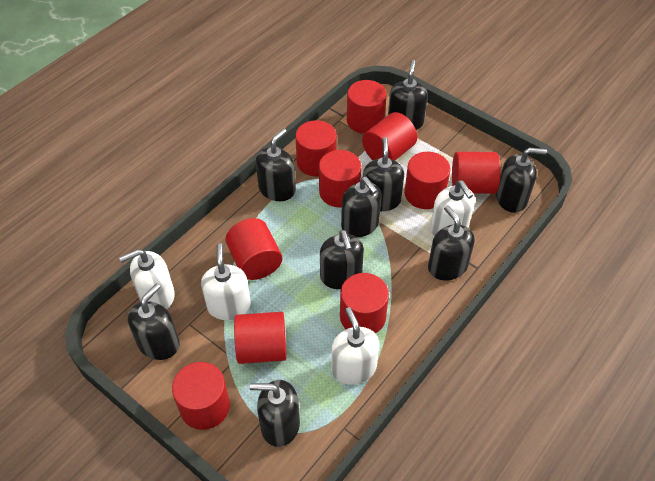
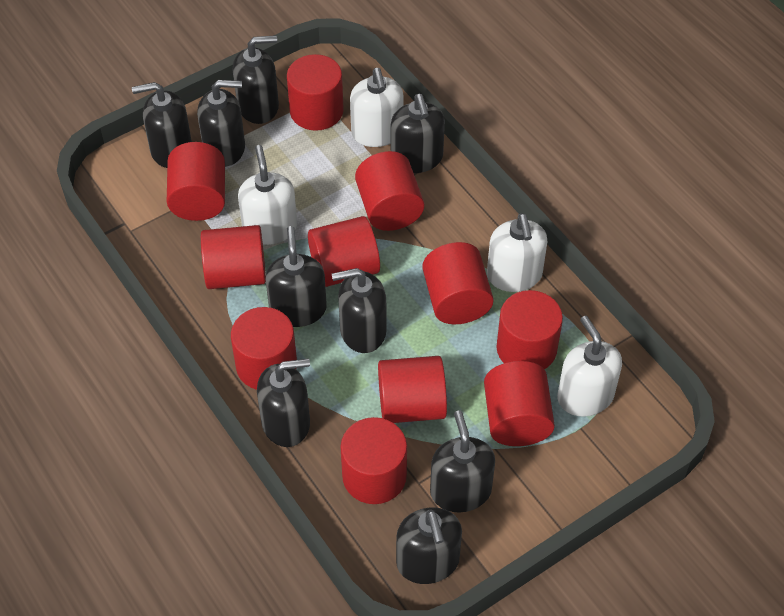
red cylinder: [172,362,230,430] [225,218,282,280] [234,312,287,364] [295,120,337,176] [319,150,361,207] [340,273,389,333] [347,80,387,134] [362,112,417,161] [404,152,451,209] [452,152,501,194] = 10 -> [167,142,225,221] [201,225,266,289] [231,307,297,390] [287,54,344,131] [308,216,380,287] [340,417,407,504] [355,151,424,231] [378,356,447,423] [422,242,494,324] [484,361,555,446] [496,290,563,369] = 11

